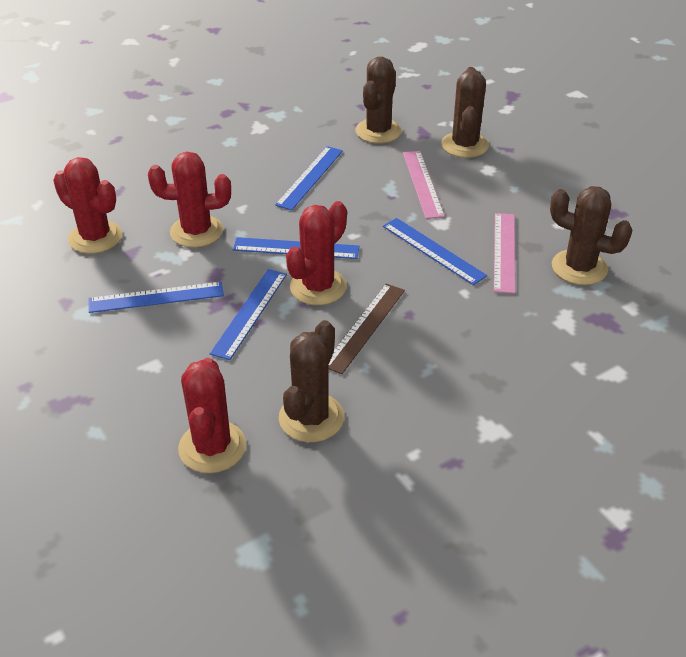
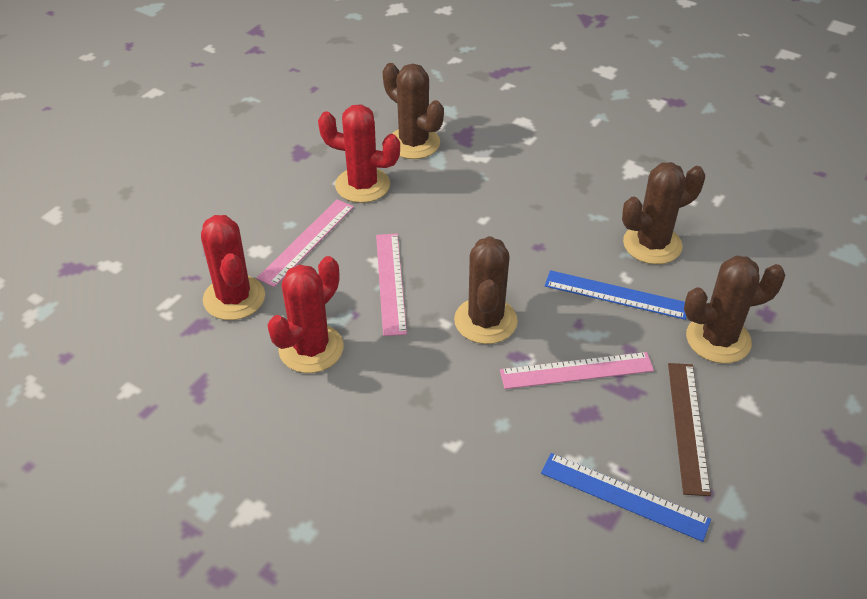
blue ruler: [89,282,224,313] [210,269,287,360] [233,237,359,259] [275,146,343,210] [383,218,487,285] = 5 -> [541,453,711,542] [545,270,687,320] = 2
pink ruler: [403,151,445,219] [494,213,515,294] = 2 -> [257,199,354,287] [376,234,407,336] [500,352,654,389] = 3
red cactus: [53,157,122,254] [148,152,231,248] [178,358,246,473] [286,201,347,305] = 4 -> [201,215,265,320] [267,256,344,373] [318,104,400,203] = 3

